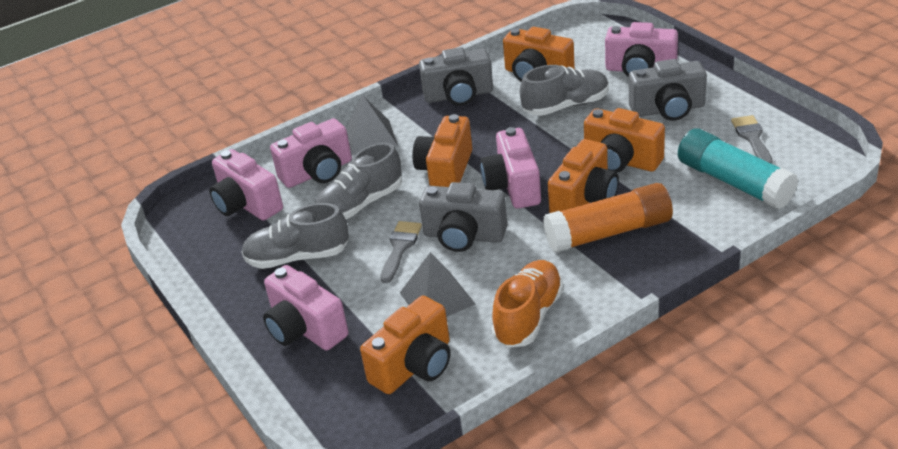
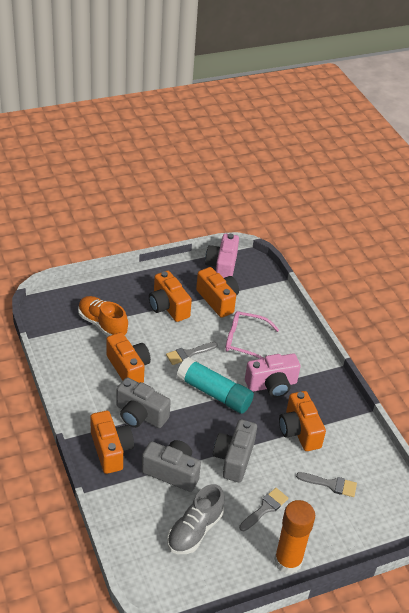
grey brush: [380,221,422,283] [731,115,773,164] = 2 -> [166,342,218,365] [239,488,289,531] [296,472,357,497] = 3
grey pyramid: [345,95,398,156] [400,252,476,317] = 2 -> none = 0
grey shoe: [241,203,349,269] [315,143,402,220] [520,65,609,116] = 3 -> [167,484,224,554] = 1
pink camera: [209,149,283,221] [263,265,348,350] [270,118,352,188] [480,127,541,209] [605,22,678,77] = 5 -> [205,234,239,278] [245,353,301,397] = 2
pink glasses: none = 0 -> [225,311,279,359] = 1

